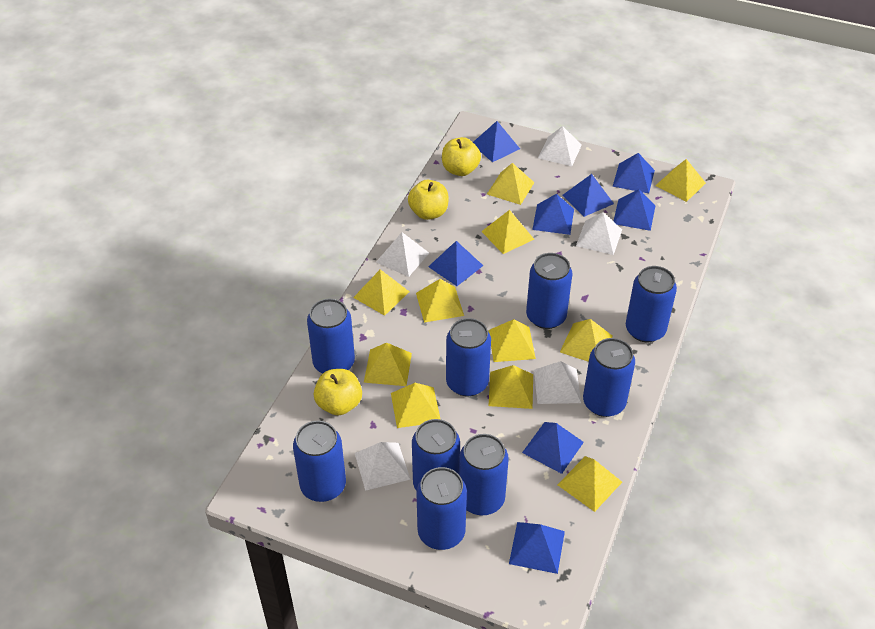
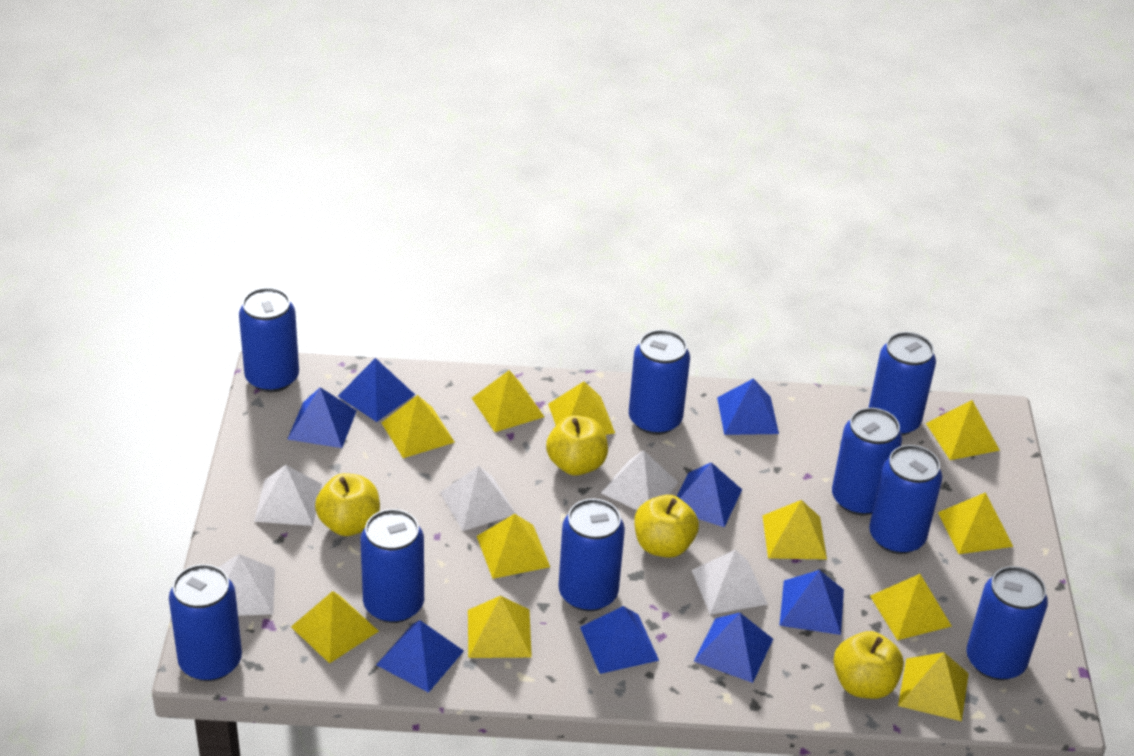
yellow apple: [314,369,362,415] [408,180,449,220] [442,137,481,176] = 3 -> [315,473,380,536] [546,415,608,475] [634,495,699,558] [834,631,904,699] = 4

